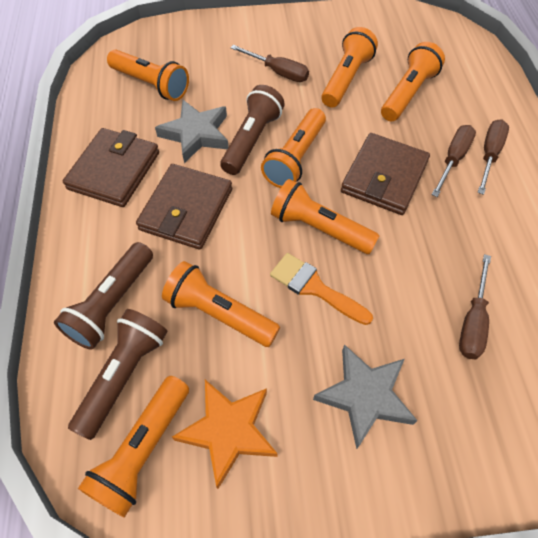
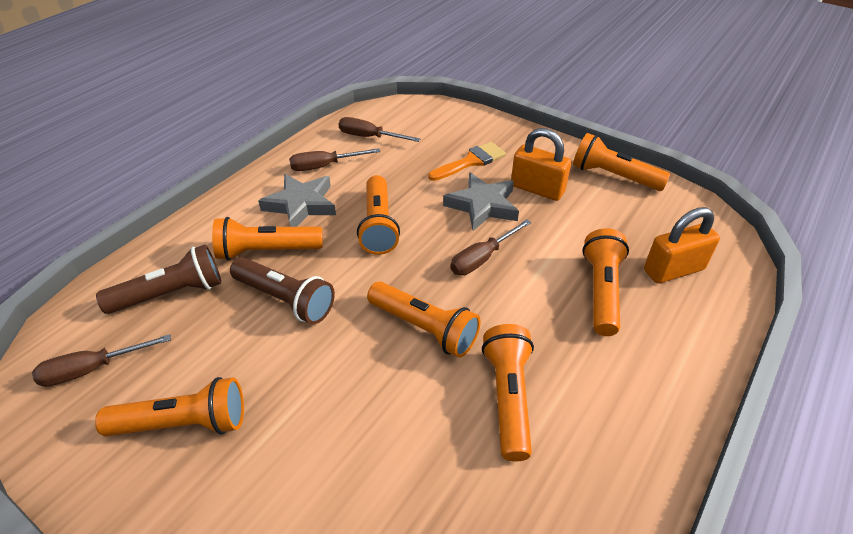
brown flashlight: [54,242,153,350] [68,309,168,440] [220,85,285,175] = 3 -> [96,244,221,314] [230,257,335,324] = 2
brown wallet: [63,128,159,207] [136,164,232,249] [341,133,430,215] = 3 -> none = 0
orange padlock: none = 0 -> [511,128,571,201] [644,207,720,283] = 2
orange star: [172,380,278,489] = 1 -> none = 0

